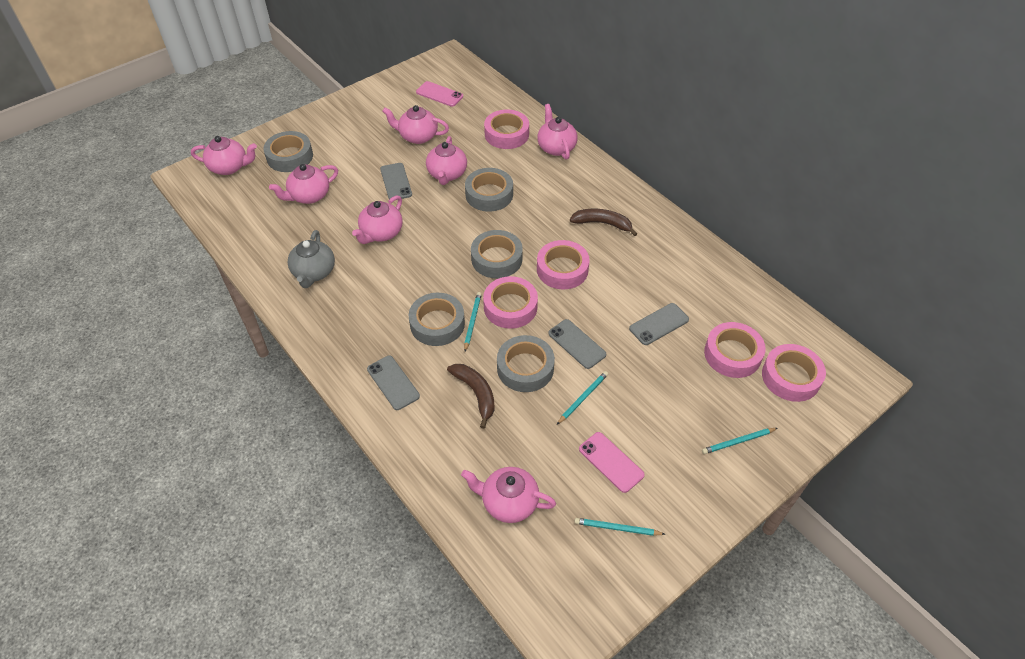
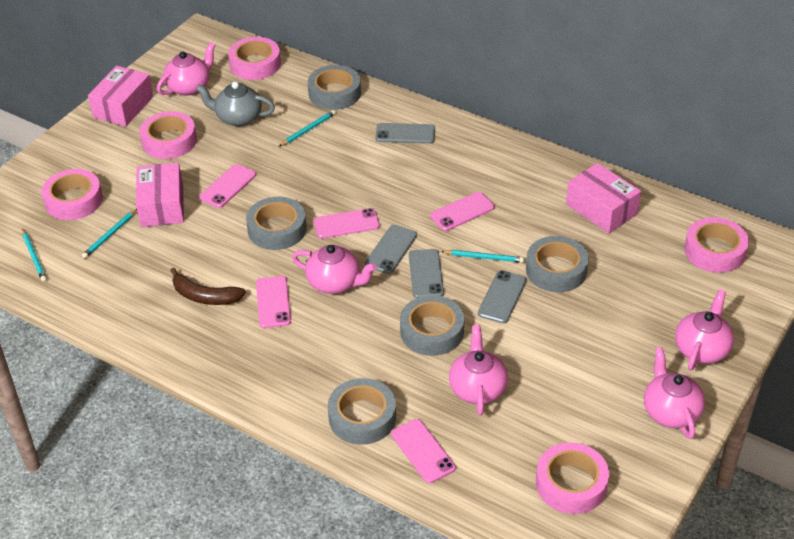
brown banana: [447,364,495,429] [570,209,637,236] = 2 -> [170,268,246,305] = 1
pink box: none = 0 -> [88,66,154,127] [136,162,184,227] [566,163,641,233] = 3
pink phone: [416,81,463,107] [579,432,645,493] = 2 -> [199,164,256,208] [256,276,291,328] [314,208,380,239] [391,419,456,483] [430,192,495,231] = 5
pink teapot: [191,136,257,175] [269,164,338,204] [352,195,403,244] [382,105,449,144] [426,136,467,185] [461,467,556,523] [537,104,578,160] = 7 -> [157,42,216,96] [292,245,377,294] [449,325,508,415] [644,347,705,439] [675,289,734,371] = 5

